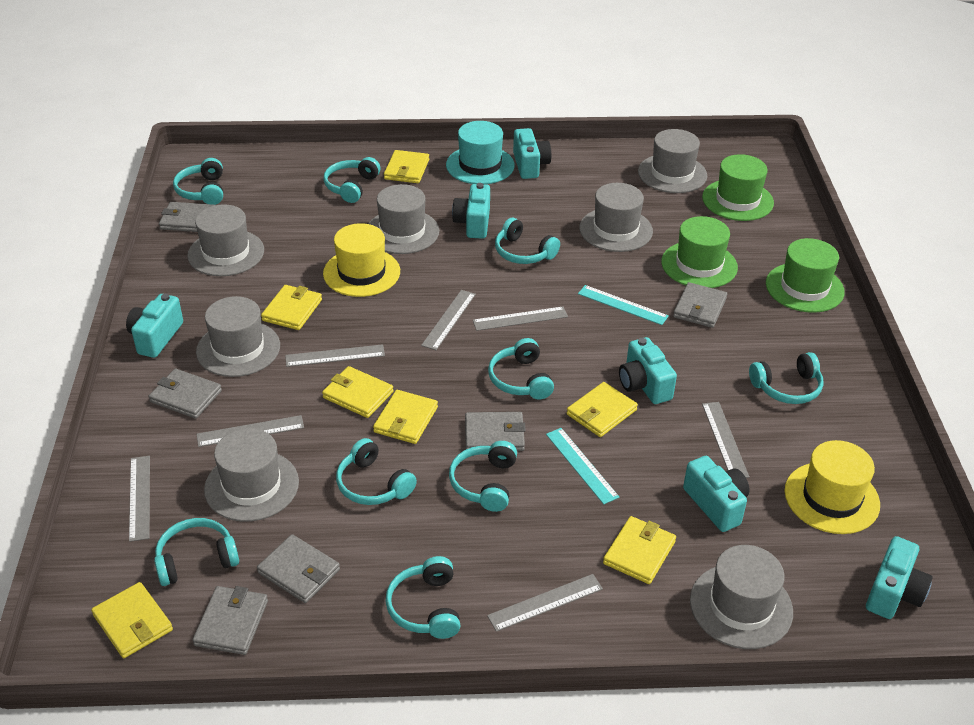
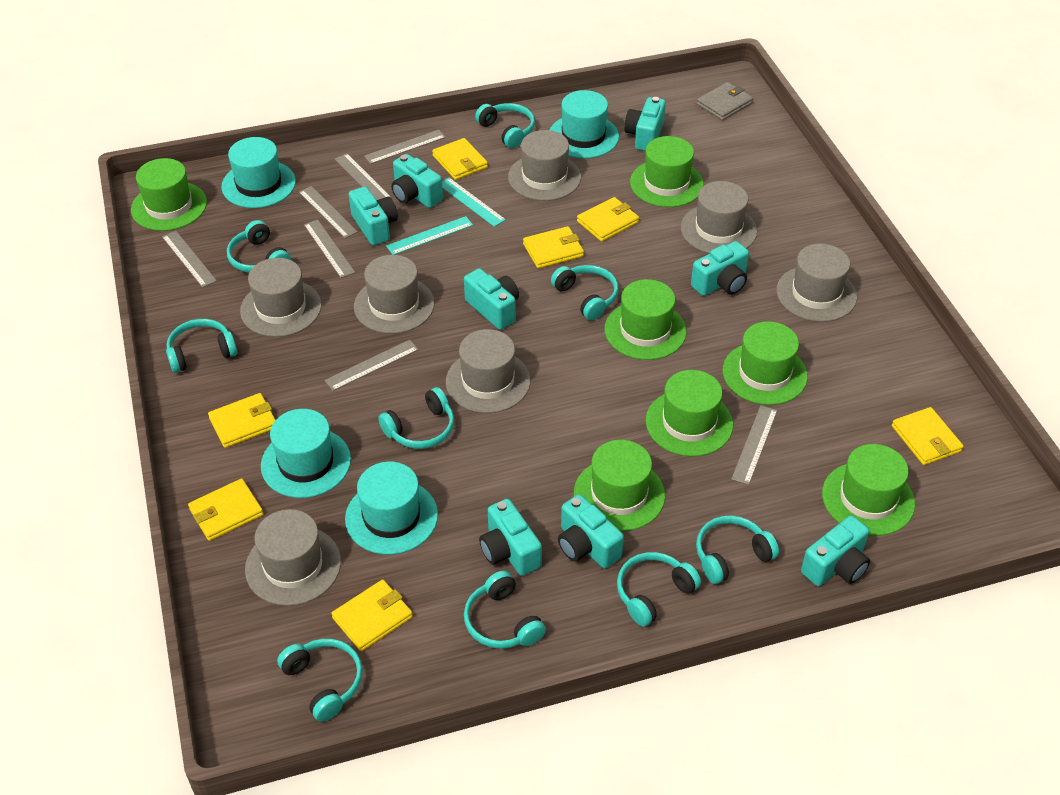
green hat: [661,216,738,288] [702,154,774,221] [766,238,845,313] = 3 -> [131,158,207,231] [574,440,665,531] [605,279,687,360] [630,136,704,207] [646,370,733,457] [723,321,808,405] [822,444,915,536] = 7
grey wallet: [149,369,222,419] [159,202,215,232] [193,586,268,655] [257,534,340,603] [465,412,526,451] [673,282,727,328] = 6 -> [697,82,753,120] = 1
turquoise camera: [126,294,183,358] [452,183,490,239] [513,128,551,179] [619,337,677,404] [683,456,750,532] [866,536,933,619] = 6 -> [349,186,398,245] [391,154,443,208] [464,268,519,330] [479,499,542,576] [558,494,624,569] [624,97,666,151] [691,241,749,296] [801,516,870,586] = 8
turquoise hat: [446,121,515,184] = 1 -> [221,137,296,208] [261,409,351,498] [345,462,438,555] [550,90,619,158] = 4
yellow hat: [323,223,400,297] [785,440,880,534] = 2 -> none = 0

